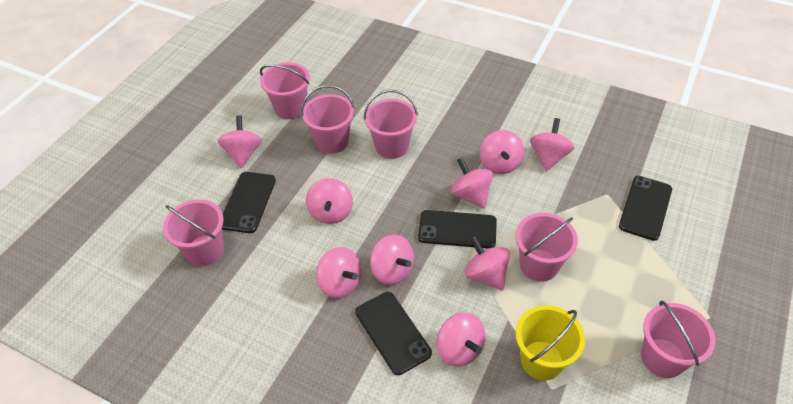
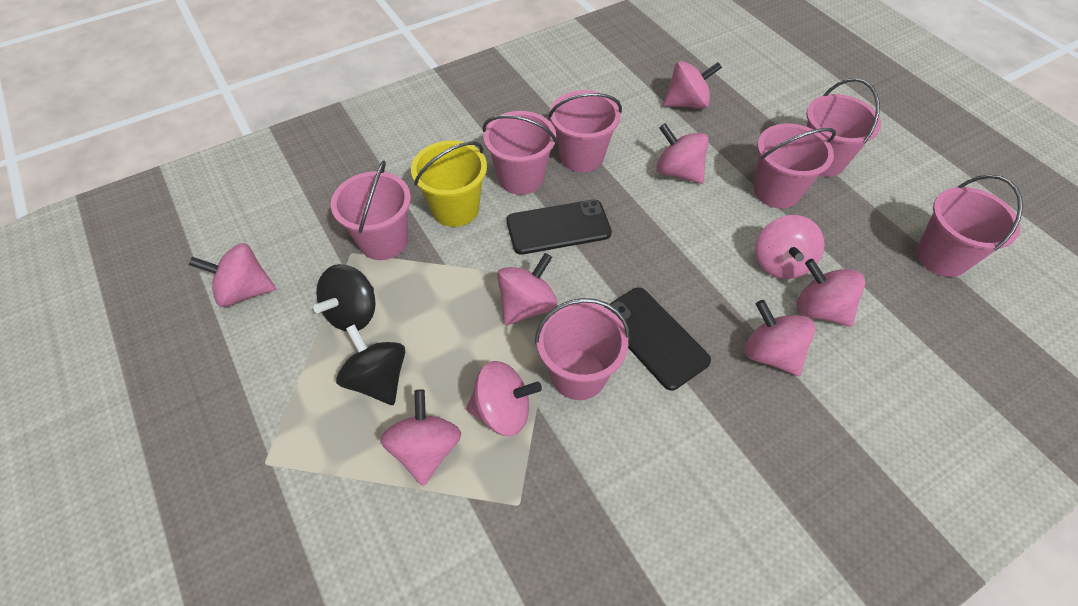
black phone: [222,172,276,233] [355,292,432,375] [418,210,497,249] [619,176,672,241] = 4 -> [507,200,612,255] [605,287,711,391] = 2
black spinning top: none = 0 -> [313,264,376,331] [336,324,405,405] = 2
pink bucket: [163,200,224,266] [260,62,310,119] [301,85,355,154] [364,90,418,159] [515,213,578,282] [641,301,716,378] = 6 -> [331,160,411,260] [483,111,557,195] [535,298,630,400] [548,90,622,172] [754,124,836,209] [807,78,881,177] [916,175,1023,277] = 7

